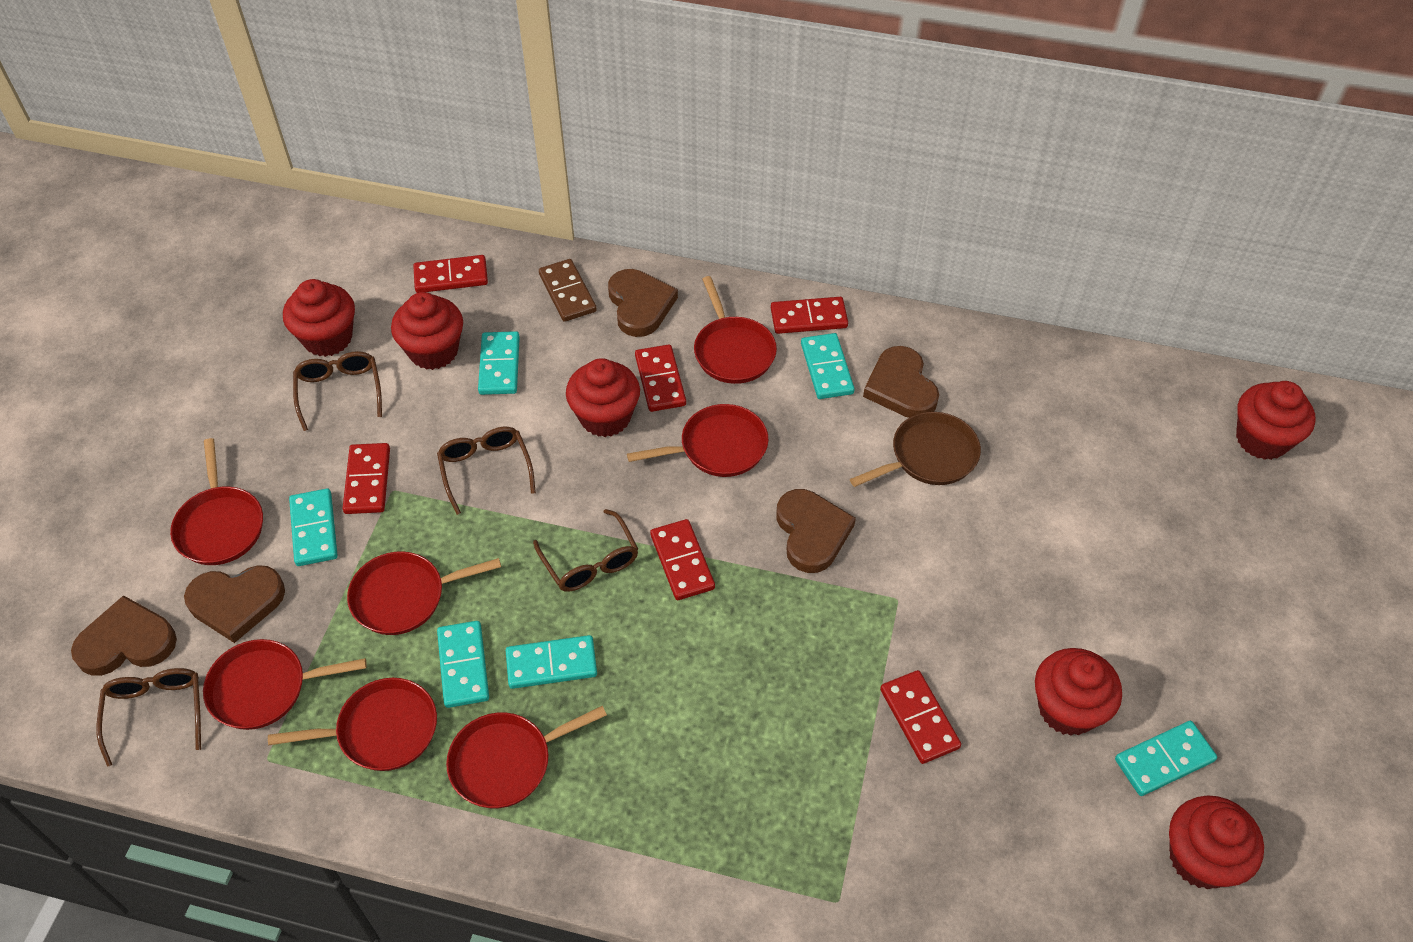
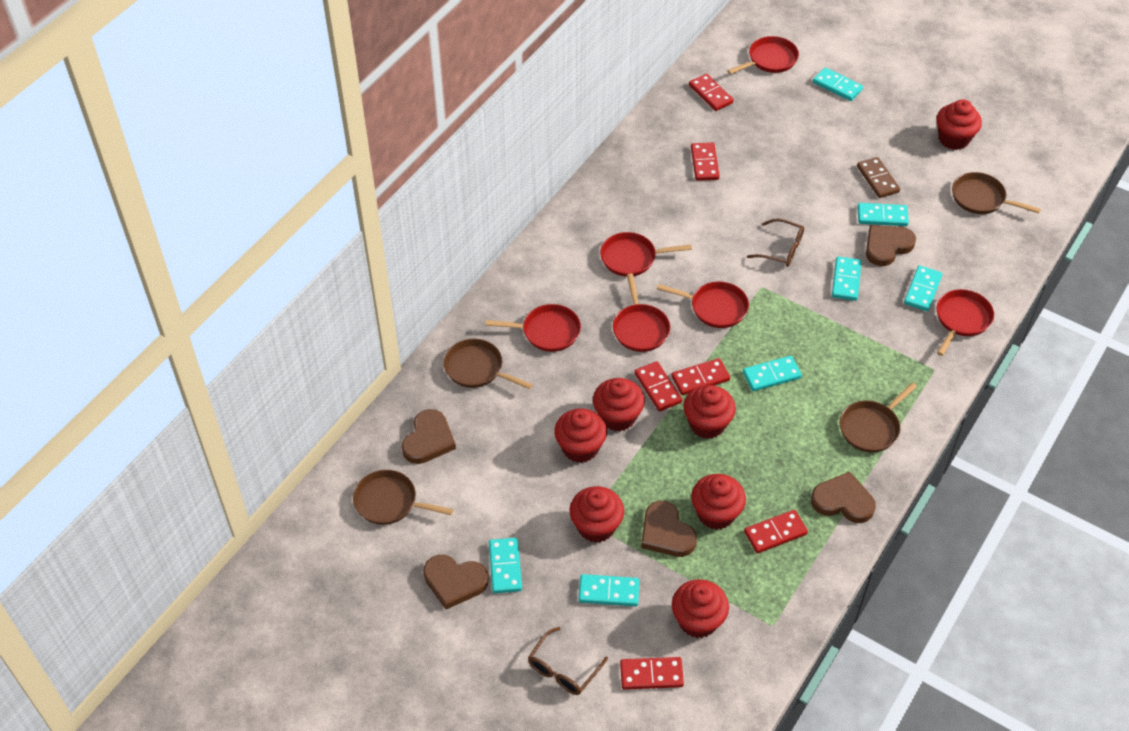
brown glasses: [97,668,201,767] [293,351,382,431] [437,427,536,515] [533,509,638,592] = 4 -> [528,627,608,695] [747,218,804,267] = 2
brown pan: [850,412,981,487] = 1 -> [353,470,453,525] [444,339,533,389] [839,382,917,452] [952,172,1041,214] = 4
red cupcake: [283,279,355,357] [391,292,463,370] [566,358,640,437] [1035,648,1122,736] [1169,795,1264,889] [1236,381,1316,460] = 6 -> [554,409,607,463] [570,486,624,543] [593,378,645,432] [672,579,729,638] [683,385,736,439] [691,474,746,530] [936,99,982,150] = 7
red pan: [170,438,263,565] [203,639,367,730] [268,678,437,771] [347,551,501,635] [446,706,607,808] [627,404,769,477] [694,276,777,384] = 7 -> [486,304,581,352] [600,232,692,277] [613,273,670,352] [657,282,749,328] [727,36,799,74] [936,289,994,356] = 6
turquoise domino: [289,489,338,566] [437,621,489,708] [478,331,520,395] [506,635,597,689] [801,333,855,399] [1115,721,1217,796] = 6 -> [489,538,522,593] [579,574,639,606] [743,356,802,391] [813,67,863,101] [832,256,861,301] [857,203,909,226] [904,265,942,311] = 7

